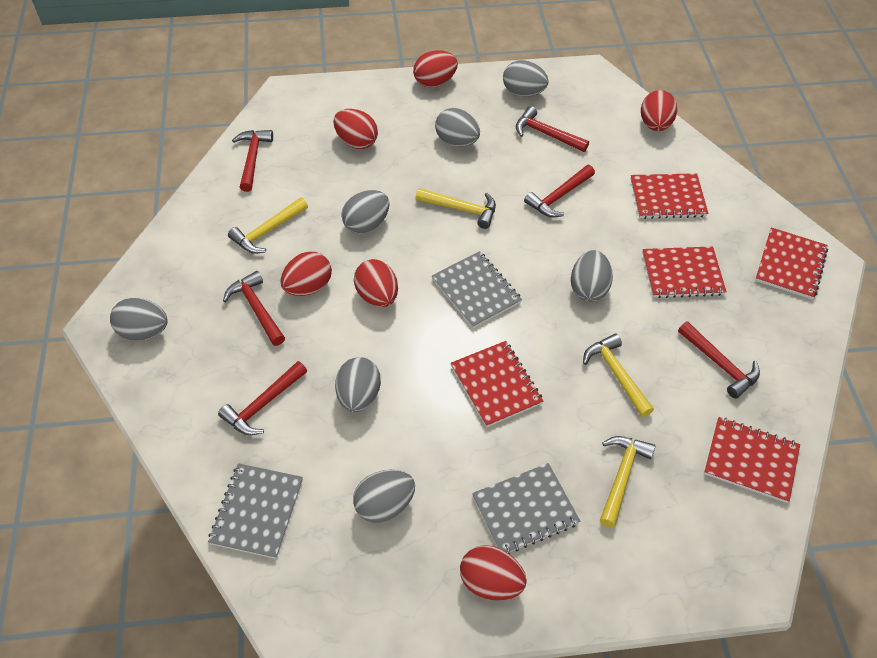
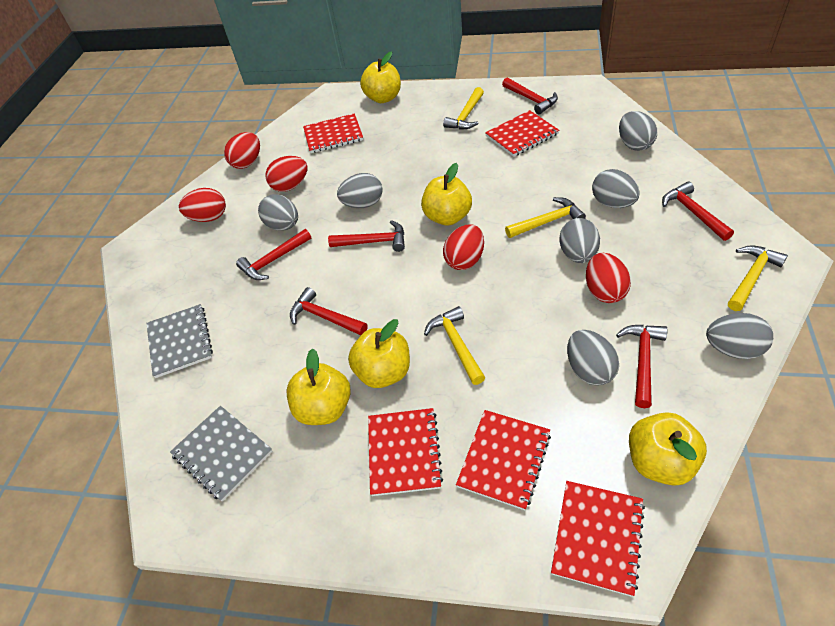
grey notebook: [208,463,303,559] [432,251,522,328] [472,463,580,554] = 3 -> [146,304,213,378] [170,406,272,502] = 2
red egg: [280,252,332,296] [333,109,378,149] [354,259,398,307] [413,50,458,87] [460,545,527,600] [641,90,677,131] = 6 -> [179,188,226,222] [224,132,260,169] [265,156,307,192] [443,224,484,270] [586,253,631,303] = 5
yellow apple: none = 0 -> [287,348,351,425] [348,319,410,388] [360,51,401,103] [421,163,472,225] [629,412,707,486] = 5

